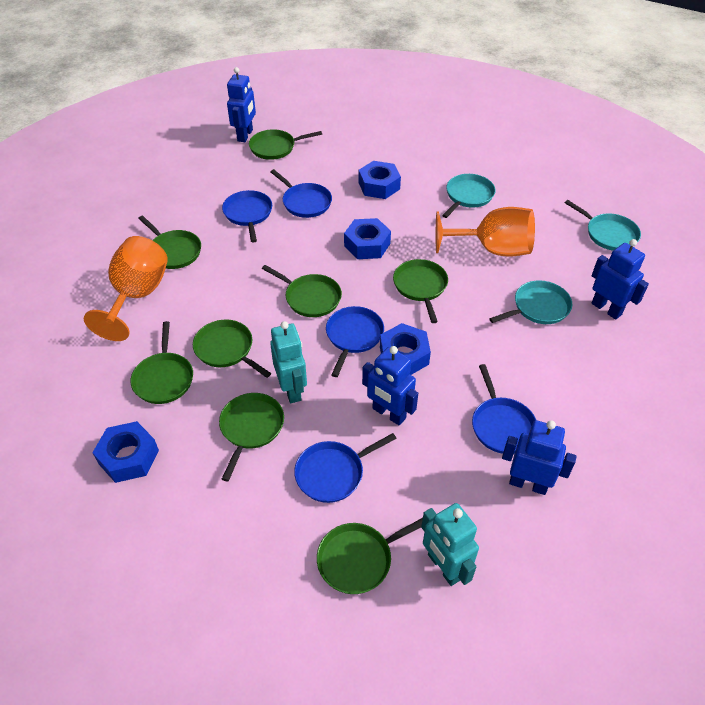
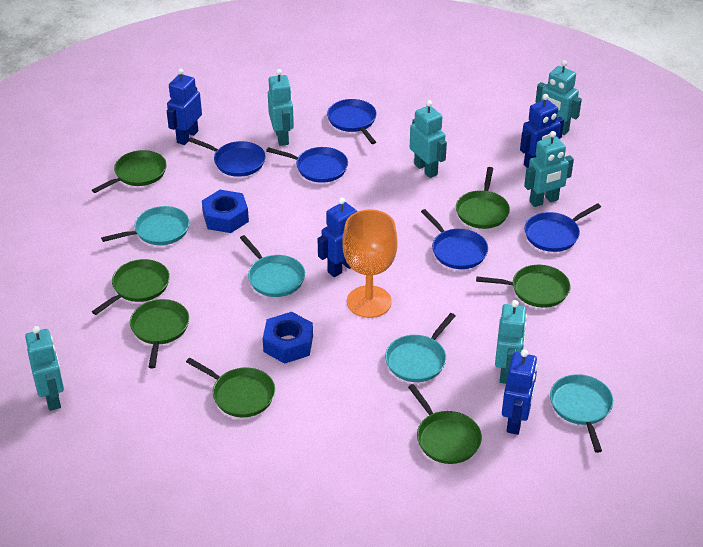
blue nut: [92,421,159,483] [344,218,391,259] [359,161,401,199] [380,323,431,375] = 4 -> [202,190,249,233] [263,312,313,364] = 2
green pan: [131,321,193,404] [138,216,201,269] [193,320,271,378] [219,393,284,481] [249,130,322,160] [262,265,342,317] [317,518,423,594] [393,259,448,323] = 8 -> [92,150,167,193] [92,259,170,315] [130,299,189,368] [186,358,275,417] [408,384,482,464] [456,167,510,229] [476,265,570,308] = 7
orange goblet: [83,236,168,341] [436,207,535,257] = 2 -> [342,210,398,318] = 1
turquoise pan: [442,174,495,218] [489,280,572,324] [565,200,641,251] = 3 -> [101,206,189,245] [240,235,305,297] [385,313,456,382] [550,374,613,453] = 4
turquoise robot: [270,321,307,403] [421,503,479,586] = 2 -> [25,326,64,411] [268,69,294,146] [410,100,447,178] [495,300,527,384] [524,131,574,207] [535,60,582,135] = 6

